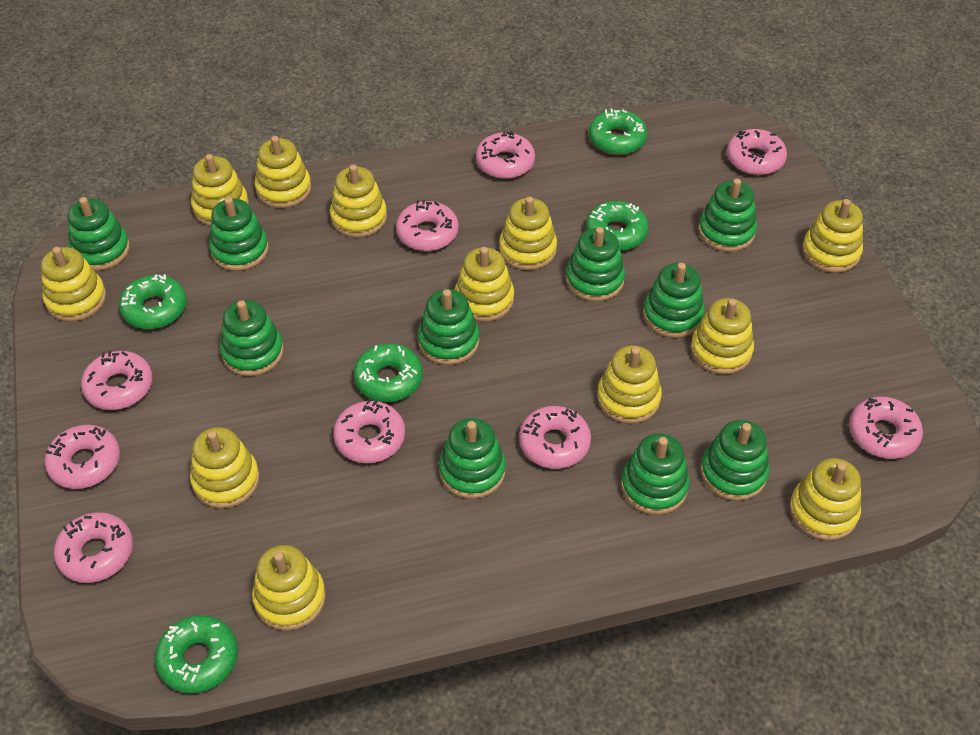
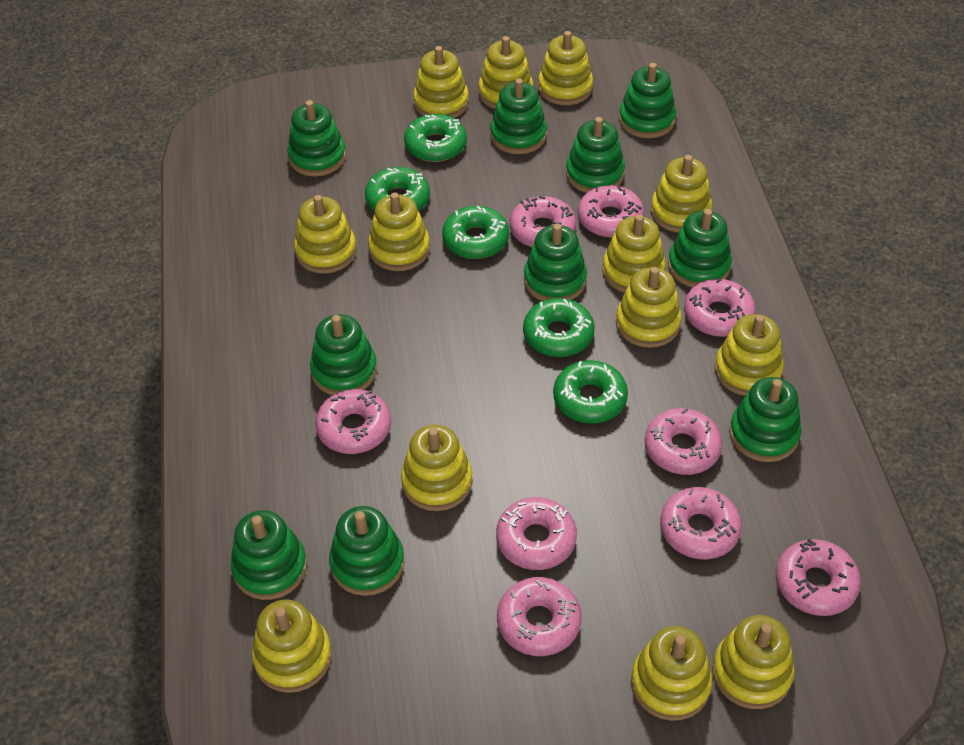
yellow stacking toy: [41,247,106,321] [190,427,260,509] [191,154,249,226] [252,545,326,631] [255,136,311,208] [330,164,387,238] [455,247,514,322] [499,196,557,270] [597,345,662,424] [690,298,754,374] [789,458,861,541] [802,199,863,273] = 12 -> [252,600,332,693] [294,195,357,274] [368,193,430,271] [401,425,473,511] [413,46,469,118] [478,36,533,109] [538,31,593,105] [602,214,666,293] [616,267,682,348] [631,626,712,721] [651,155,712,233] [712,615,794,709] [715,314,784,396] = 13

